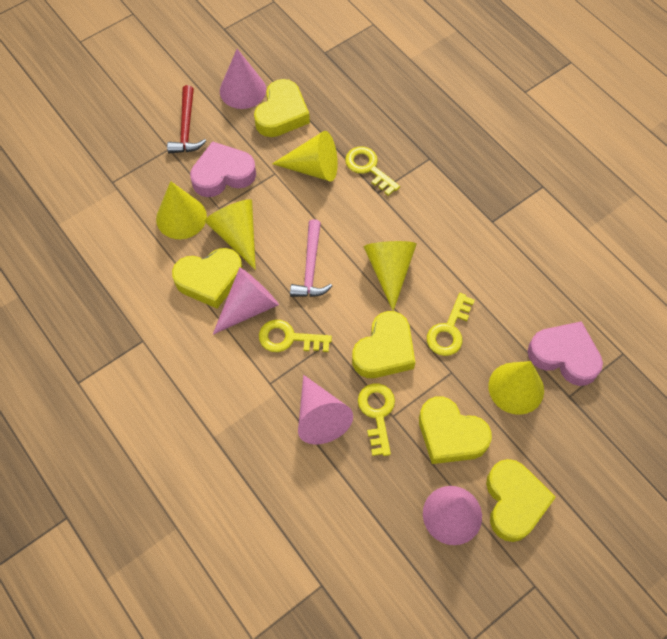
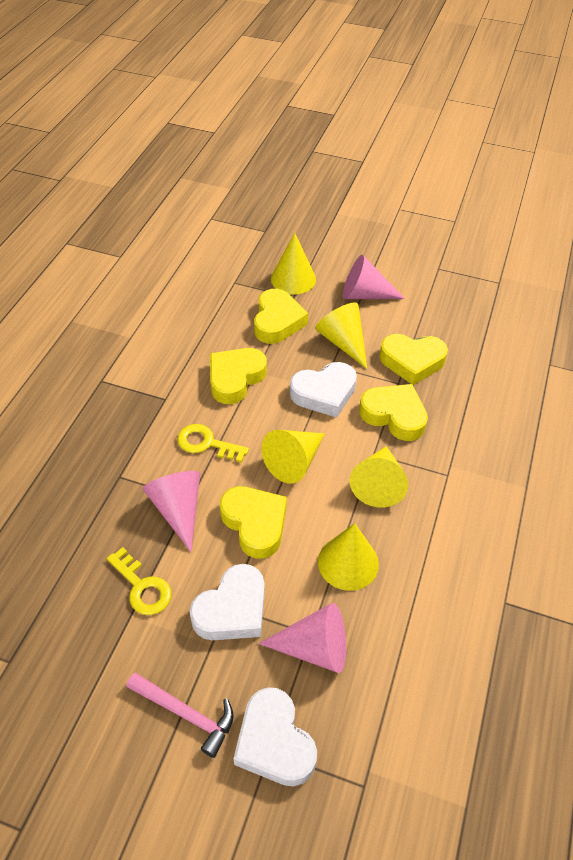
pink cone: [213,267,279,335] [220,49,266,109] [298,375,353,444] [423,486,482,545] = 4 -> [143,471,200,552] [258,603,346,673] [343,255,405,299] = 3
pink heart: [190,141,256,197] [528,321,603,386] = 2 -> none = 0
red hammer: [167,85,206,153] = 1 -> none = 0
white heart: none = 0 -> [190,564,265,640] [233,687,317,786] [290,362,357,418] = 3
yellow key: [259,320,332,352] [345,146,400,196] [358,383,395,456] [427,293,475,356] = 4 -> [107,547,171,615] [177,424,249,463] = 2

